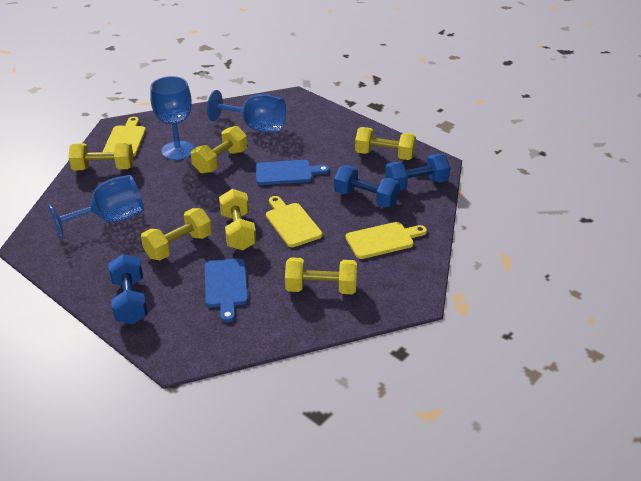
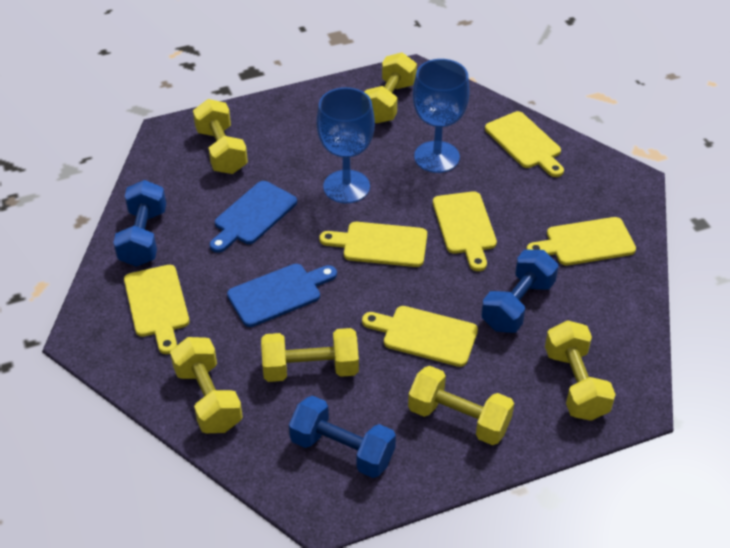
blue goblet: [48,175,144,239] [150,76,194,160] [207,90,286,133] = 3 -> [317,87,375,203] [413,59,470,173] = 2
yellow cutting board: [103,117,146,157] [266,196,323,247] [346,222,427,259] = 3 -> [124,265,189,354] [319,222,427,267] [362,306,478,367] [433,191,497,271] [485,111,564,177] [526,217,636,266] = 6

